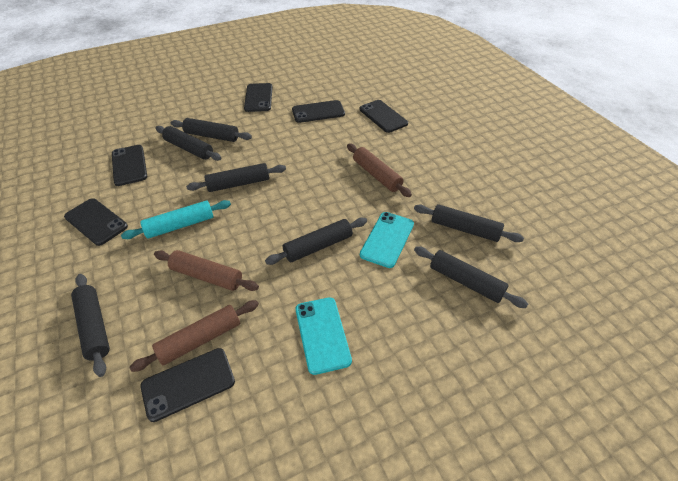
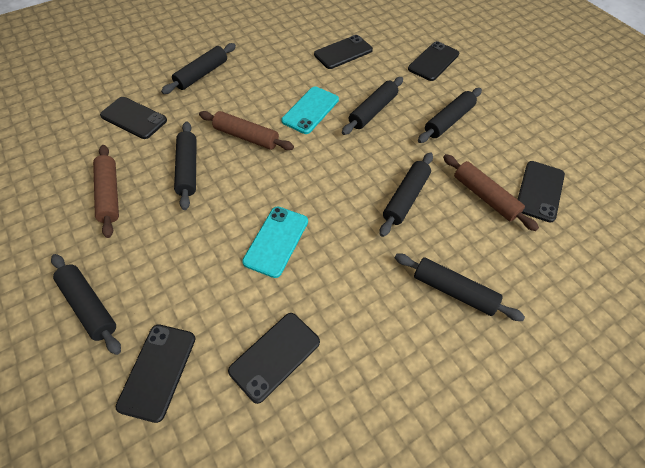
turquoise rolling pin: [121,200,231,239] = 1 -> none = 0

